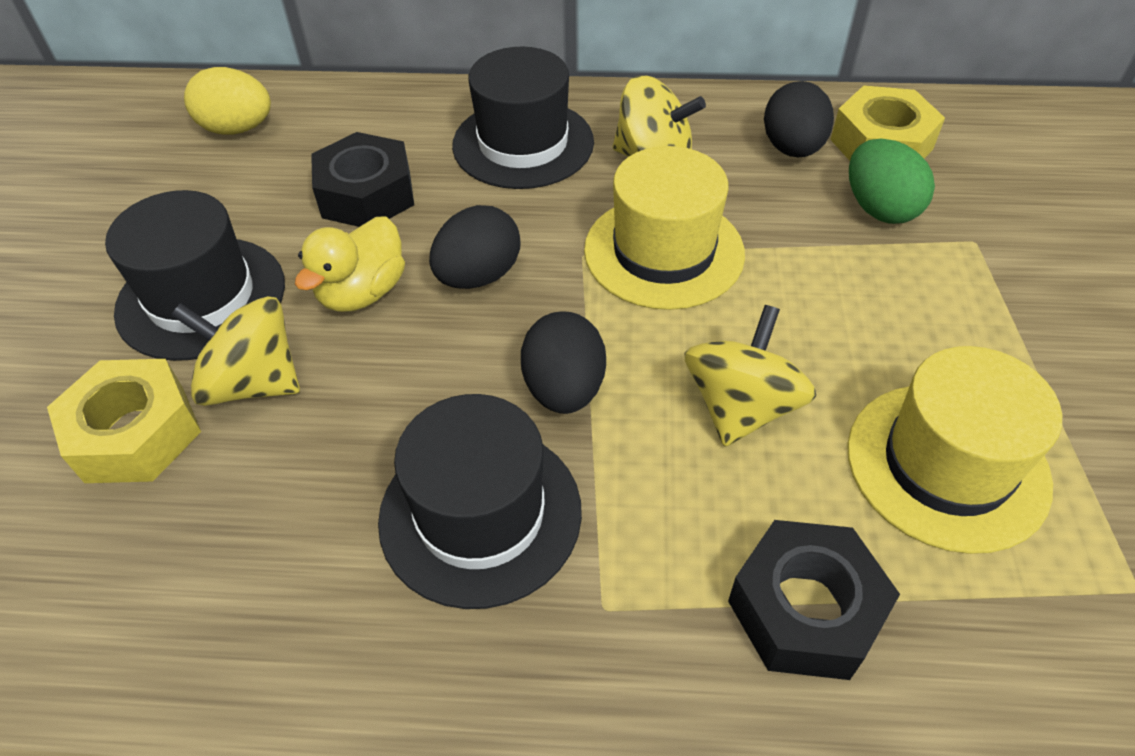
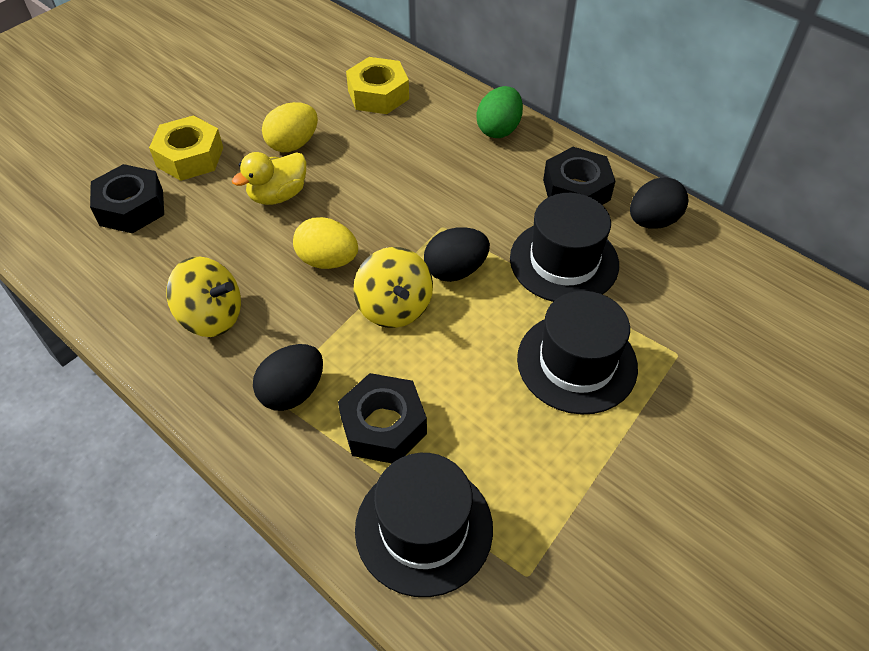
black nut: [311,132,414,227] [728,520,900,680] = 2 -> [90,164,164,233] [338,373,427,463] [543,147,615,205] = 3
yellow egg: [184,67,271,135] = 1 -> [262,102,318,152] [293,217,358,269] = 2
yellow hat: [584,146,745,310] [847,346,1062,554] = 2 -> none = 0
yellow spinning top: [171,296,300,406] [613,75,706,157] [685,305,816,447] = 3 -> [166,257,241,337] [354,247,433,328] = 2

